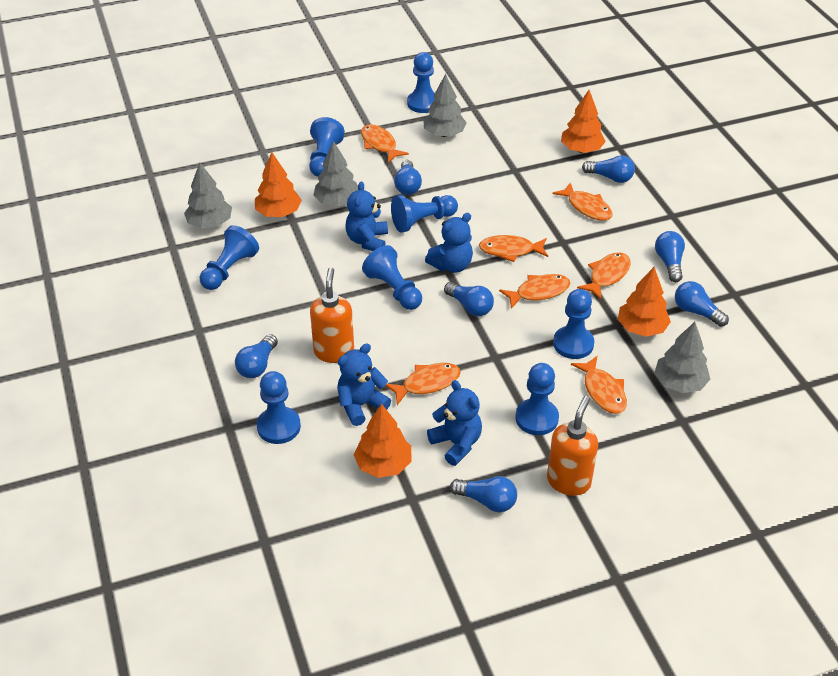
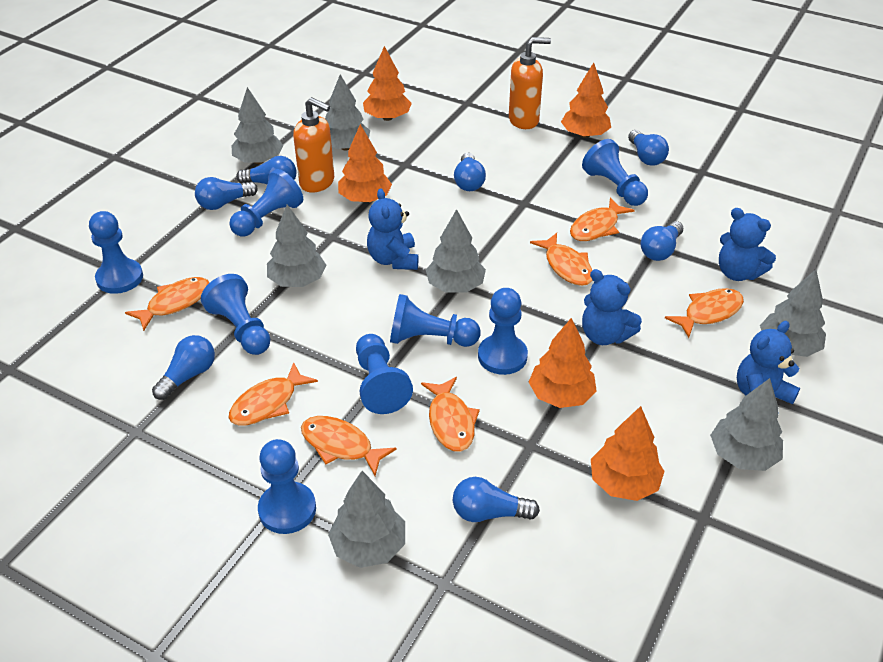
grey tree: [184,162,232,229] [313,141,358,206] [423,74,467,137] [655,322,710,393] = 4 -> [232,87,283,164] [267,204,326,287] [325,74,370,150] [328,471,405,568] [426,209,486,292] [710,378,783,471] [760,269,826,357] = 7
orange tree: [255,152,302,217] [354,404,412,478] [561,90,606,153] [618,267,671,337] = 4 -> [338,124,392,203] [363,46,412,121] [529,318,597,408] [561,62,611,138] [591,406,665,501] = 5

